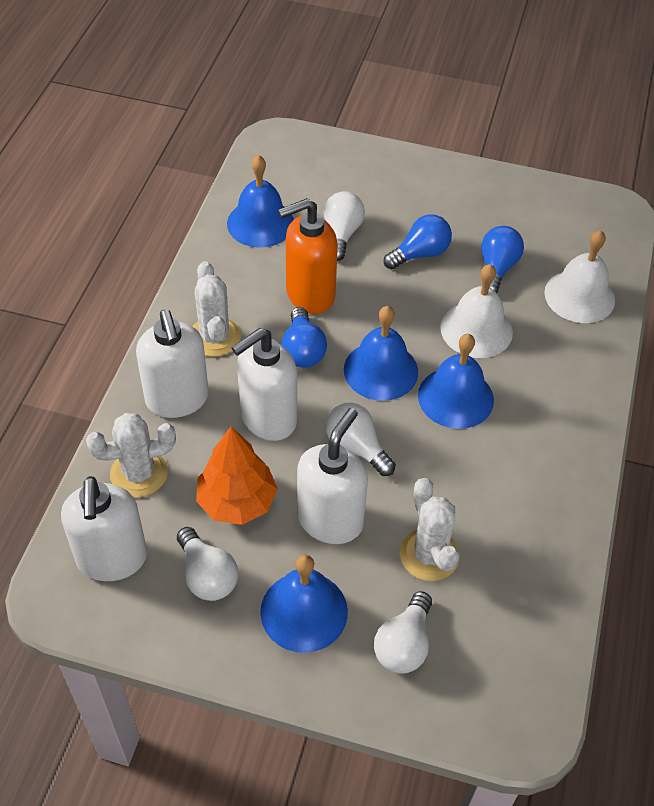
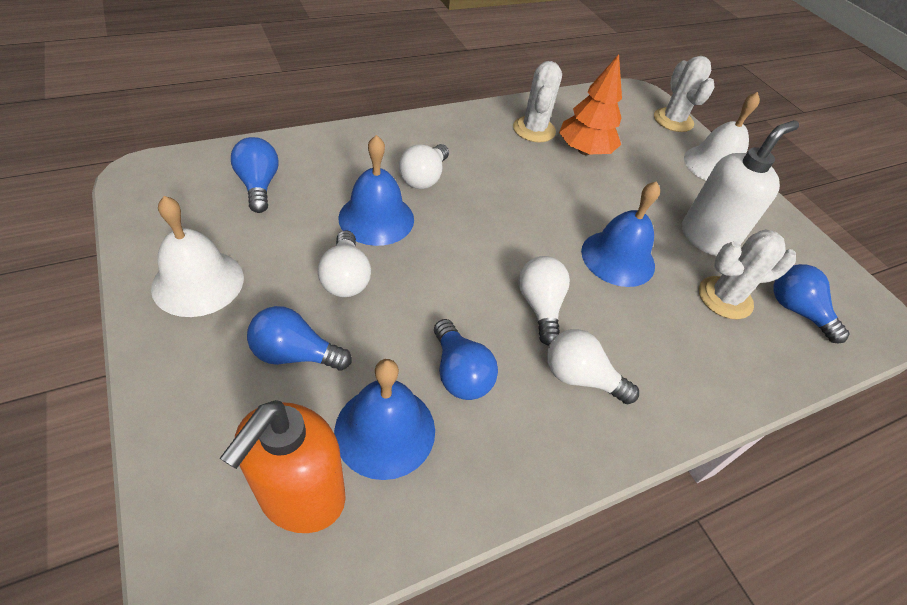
blue bell: [227,155,294,248] [260,555,348,653] [344,306,418,401] [418,334,494,429] = 4 -> [334,359,435,480] [339,135,414,246] [581,181,660,287] = 3
blue light bulb: [281,307,327,368] [383,214,452,269] [481,226,524,293] = 3 -> [231,137,279,213] [247,306,352,371] [434,319,498,400] [774,264,850,343] = 4
white soap dispenser: [61,476,147,581] [136,309,209,418] [231,328,297,441] [297,408,368,544] = 4 -> [682,120,799,256] = 1

